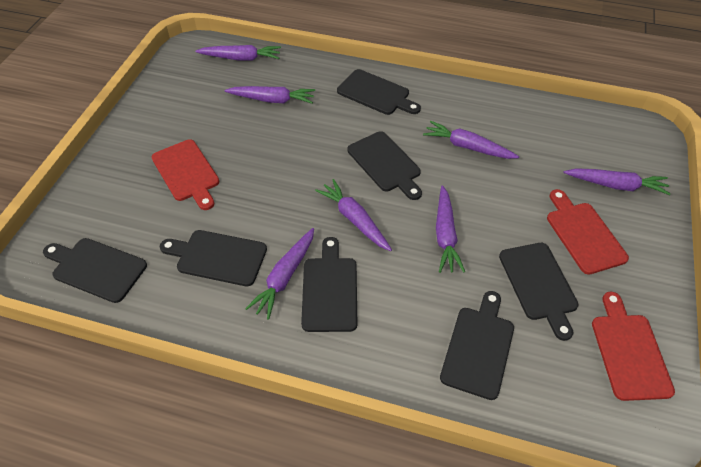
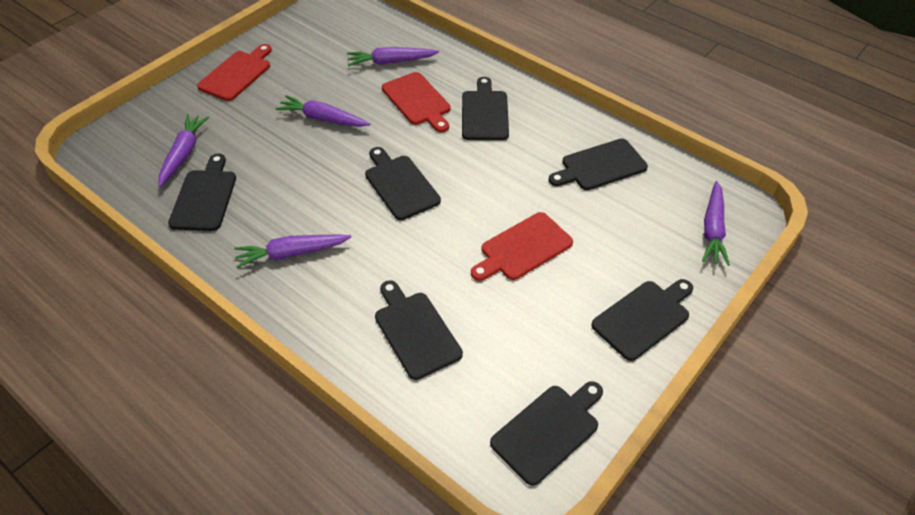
purple carrot: [195,45,281,61] [224,86,315,104] [245,228,314,319] [315,179,392,251] [423,121,519,159] [436,186,465,273] [564,168,671,195] = 7 -> [159,114,209,187] [234,234,351,268] [275,95,370,127] [347,47,439,66] [702,181,730,266] = 5

